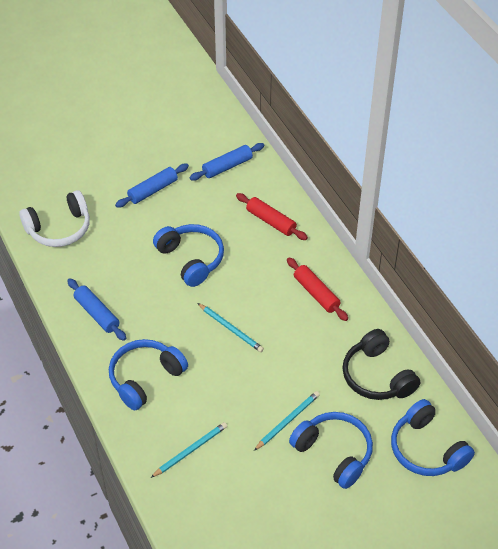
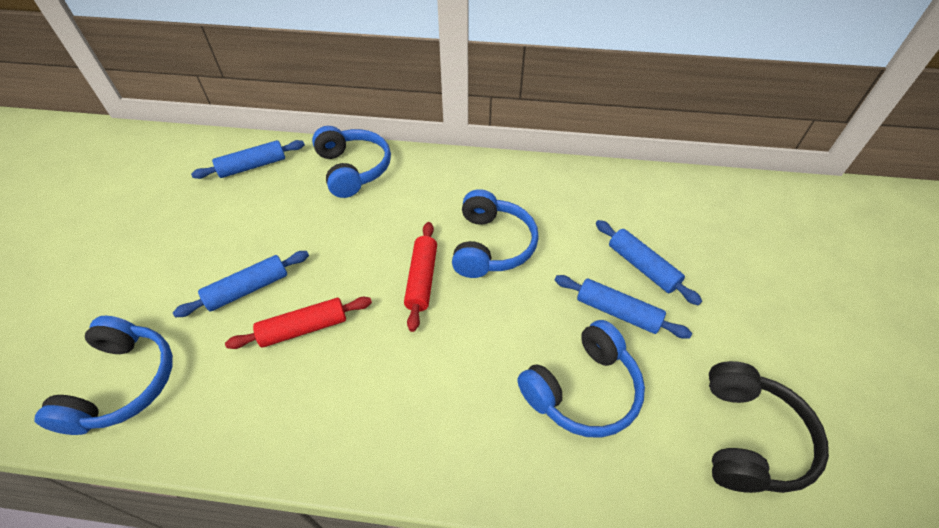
blue rolling pin: [67,278,126,341] [115,164,189,208] [189,143,264,181] = 3 -> [173,251,309,317] [191,140,305,179] [555,275,692,339] [596,220,702,306] = 4
turquoise pencil: [151,422,227,478] [198,303,264,352] [254,391,320,450] = 3 -> none = 0
white headphones: [19,190,90,247] = 1 -> none = 0

